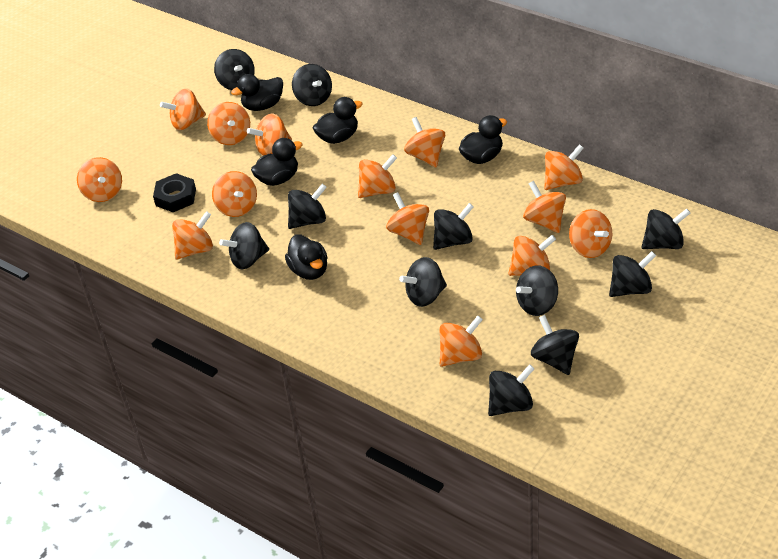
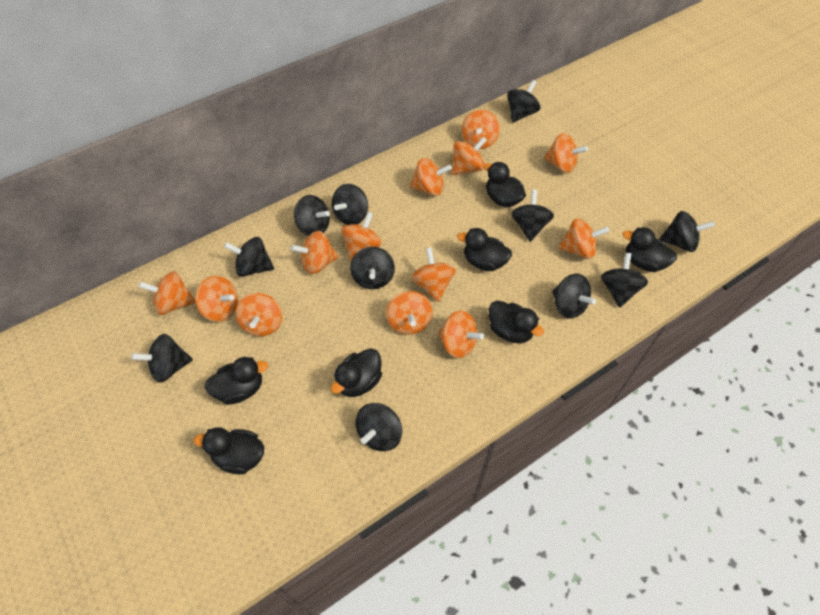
black duck: [231,74,283,111] [251,138,303,186] [285,234,328,280] [313,97,363,144] [459,115,507,164] = 5 -> [194,427,264,475] [204,357,268,405] [331,348,382,397] [457,228,512,271] [484,162,526,207] [489,300,544,343] [623,227,677,272] = 7
black nut: [153,173,196,212] = 1 -> none = 0
orange spinning top: [77,157,122,202] [160,88,206,130] [172,211,213,260] [207,102,250,145] [212,171,257,217] [247,114,292,156] [358,154,397,198] [386,192,429,245] [404,117,445,167] [439,316,483,367] [508,235,556,276] [523,181,566,233] [544,144,583,190] [569,209,612,258] = 14 -> [139,272,196,315] [195,276,238,322] [235,293,282,336] [291,231,339,274] [341,212,381,261] [386,291,433,335] [410,158,452,196] [412,247,456,302] [438,311,484,358] [452,137,487,175] [462,110,500,149] [544,133,588,173] [558,218,609,259] = 13

